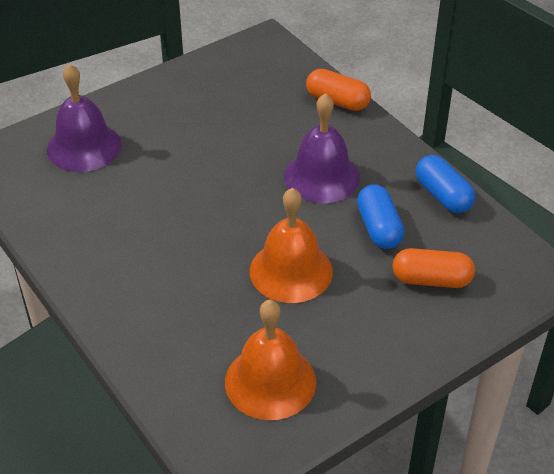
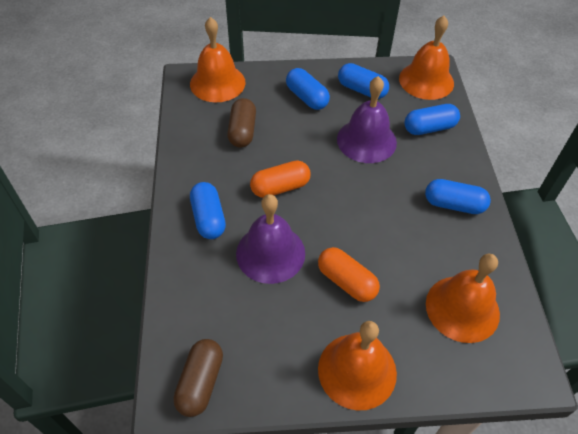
blue capsule: [357,184,404,249] [416,155,475,213] = 2 -> [190,182,226,239] [286,68,330,110] [338,63,389,99] [405,104,460,135] [425,179,491,214] = 5
brown capsule: none = 0 -> [174,339,223,417] [227,98,256,147] = 2
orange bell: [225,300,316,420] [250,188,333,303] = 2 -> [190,17,246,102] [318,321,397,410] [399,15,454,100] [426,253,500,343] = 4

